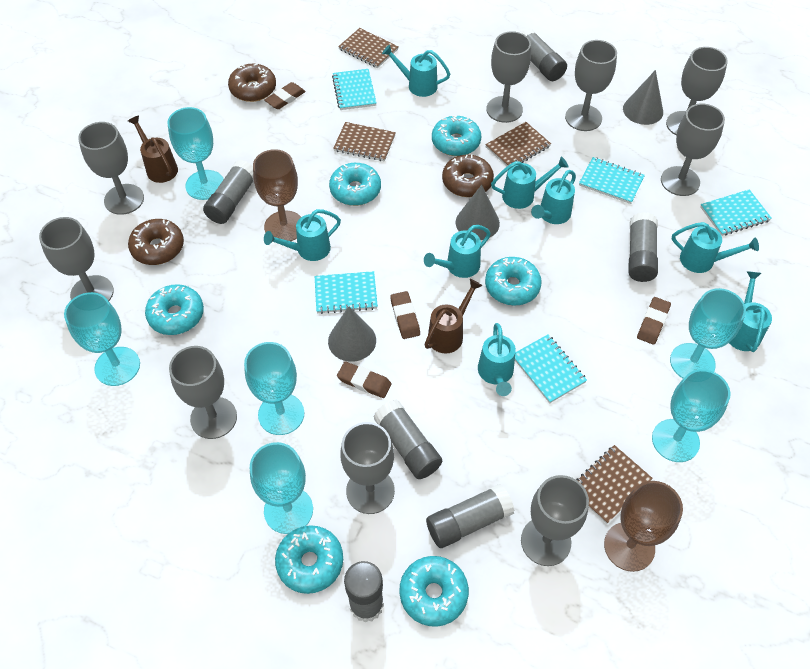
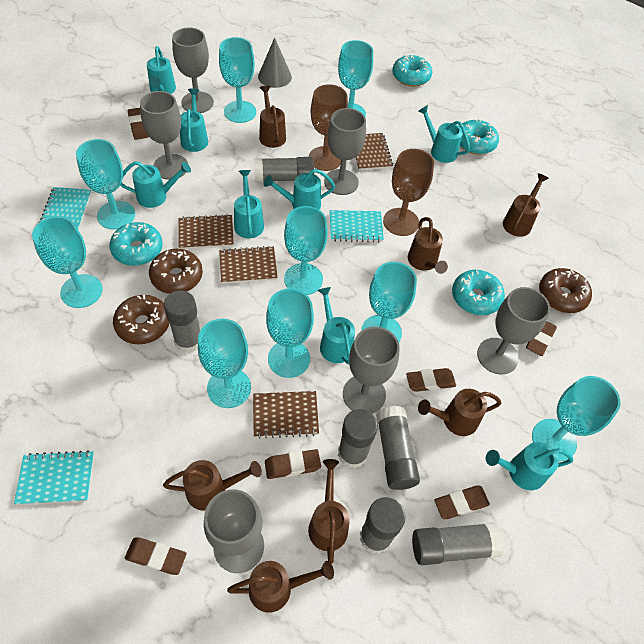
brown eraser: [264,82,306,109] [337,362,392,398] [390,291,420,339] [637,297,671,345] = 4 -> [125,538,186,575] [128,108,149,140] [265,449,321,479] [406,368,456,392] [434,485,490,519] [526,321,557,356] = 6
brown watering can: [128,115,178,183] [424,279,482,354] = 2 -> [163,460,262,510] [227,561,334,613] [259,85,286,148] [308,459,350,564] [408,217,448,274] [418,389,501,436] [503,173,549,237] = 7
grey cone: [328,306,376,362] [456,185,500,240] [623,70,663,125] = 3 -> [258,37,292,88] = 1
grey goblet: [39,217,114,301] [78,122,144,215] [169,346,237,439] [340,422,395,514] [486,31,531,123] [521,475,589,566] [565,40,617,131] [661,103,725,196] [666,47,728,136] = 9 -> [140,91,188,180] [172,27,214,113] [204,489,264,573] [324,108,366,195] [343,327,400,414] [477,287,550,375] = 6
turquoise donut: [145,284,204,335] [275,525,343,594] [329,163,381,206] [399,556,469,627] [432,115,481,156] [485,257,542,306] = 6 -> [110,222,163,266] [392,55,432,87] [452,270,505,315] [459,119,499,154] = 4
turquoise goblet: [64,292,140,386] [168,107,224,200] [244,342,304,435] [250,442,313,534] [652,369,730,462] [670,288,746,379] = 6 -> [32,216,102,308] [76,139,135,230] [198,319,251,408] [219,37,256,123] [266,288,314,378] [284,206,328,295] [338,40,373,117] [361,262,417,342] [532,376,620,461] = 9
turquoise notebook: [315,271,378,314] [332,69,377,110] [515,334,587,403] [579,157,645,204] [700,189,772,236] = 5 -> [14,450,94,505] [40,187,92,231] [330,210,384,242] = 3

